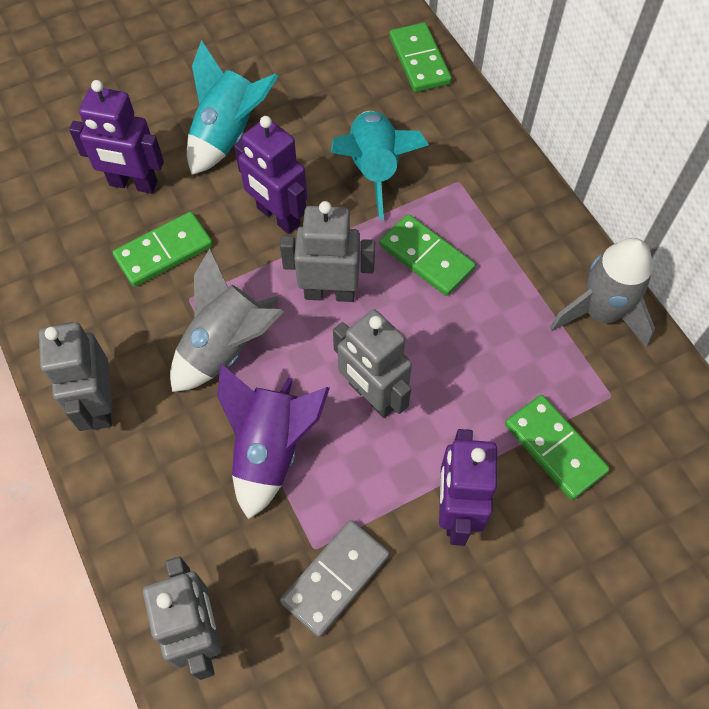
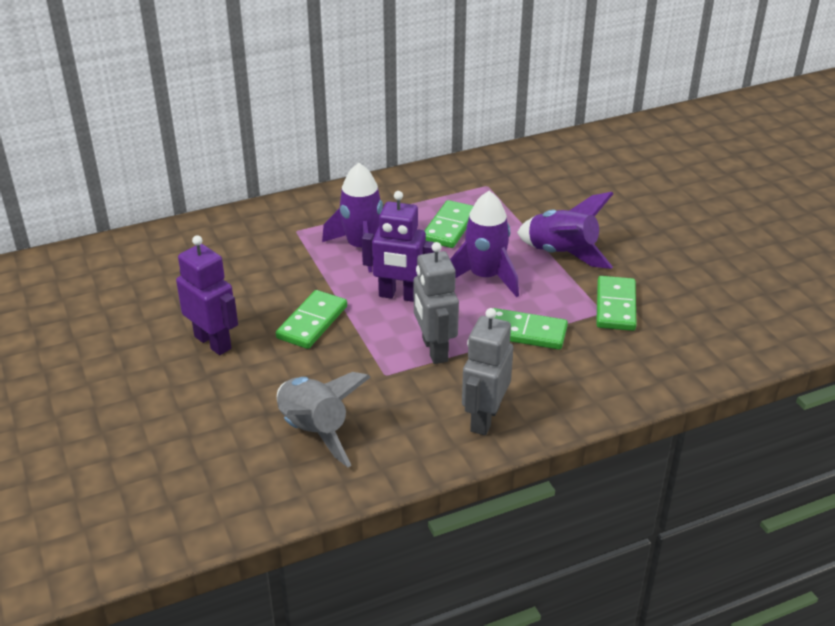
grey domino: [280,520,390,637] = 1 -> none = 0
grey robot: [39,322,112,431] [143,556,222,680] [280,201,375,302] [333,309,412,418] = 4 -> [414,242,459,364] [462,308,513,435] = 2
grey rocket: [170,249,284,392] [550,238,655,347] = 2 -> [277,372,370,467] = 1
purple robot: [69,80,164,194] [234,116,307,234] [439,429,497,546] = 3 -> [176,235,238,355] [362,191,435,302] = 2
purple rocket: [217,364,330,520] = 1 -> [322,163,383,273] [450,191,519,297] [517,192,614,269] = 3
turquoise rocket: [187,40,278,175] [331,111,429,220] = 2 -> none = 0

